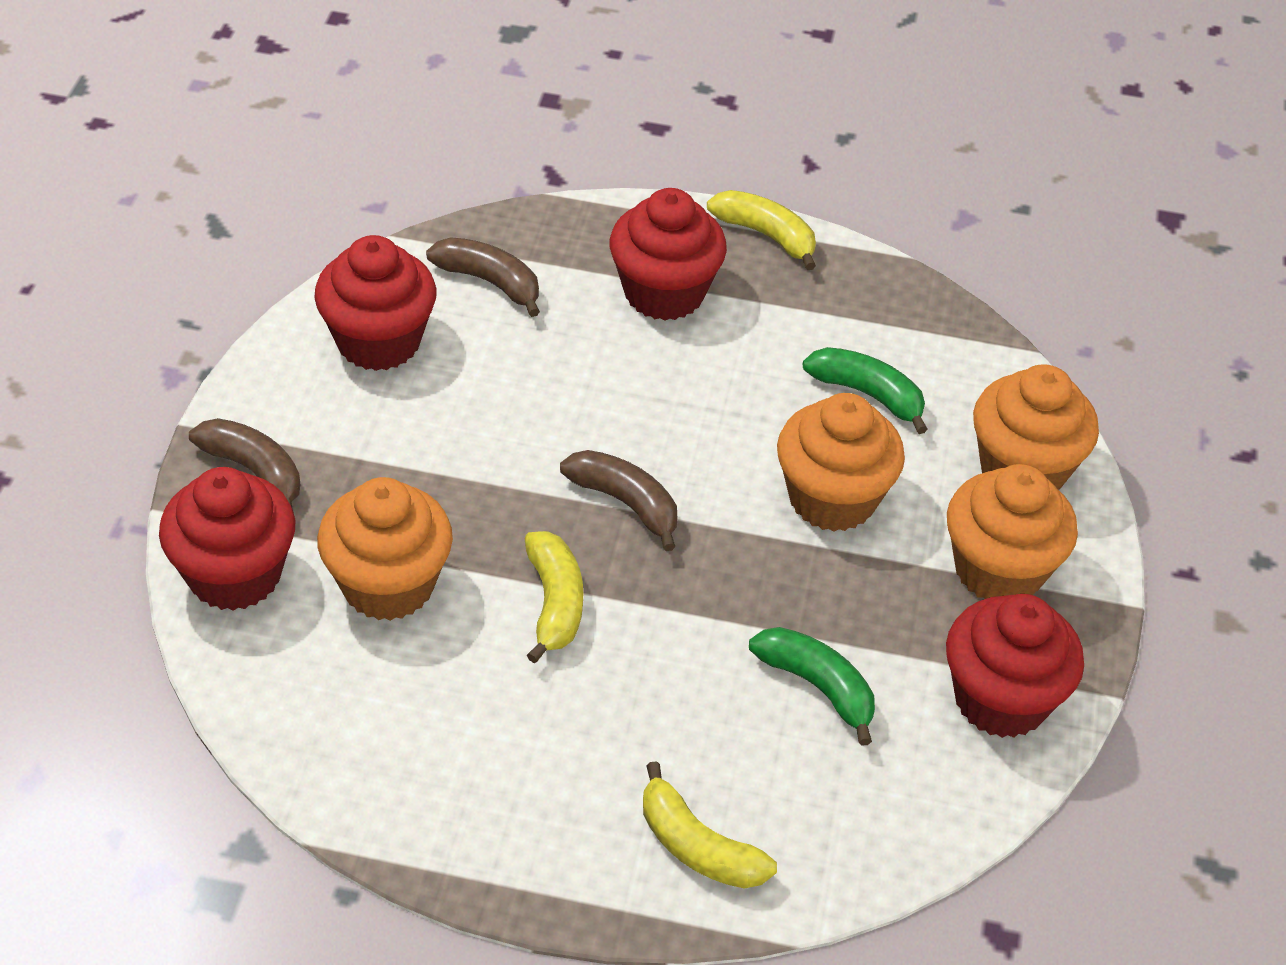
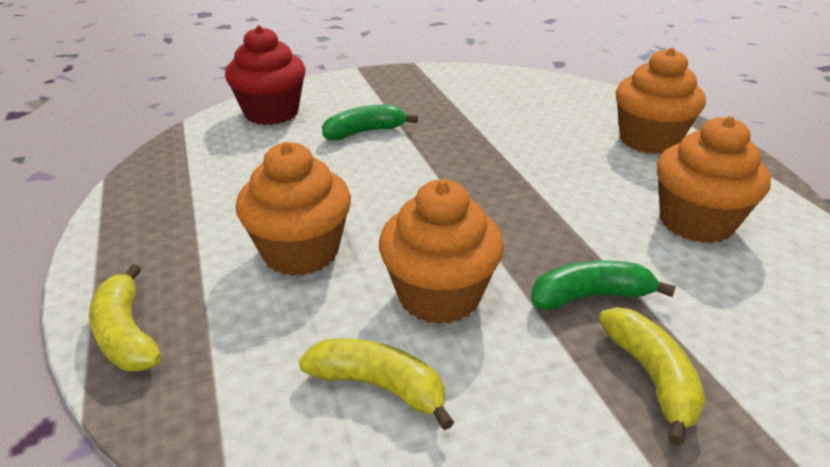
brown banana: [189,418,300,509] [426,237,540,317] [560,450,678,551] = 3 -> none = 0
red cupcake: [159,467,295,611] [314,235,437,371] [610,188,727,321] [946,594,1084,738] = 4 -> [225,26,306,125] = 1

